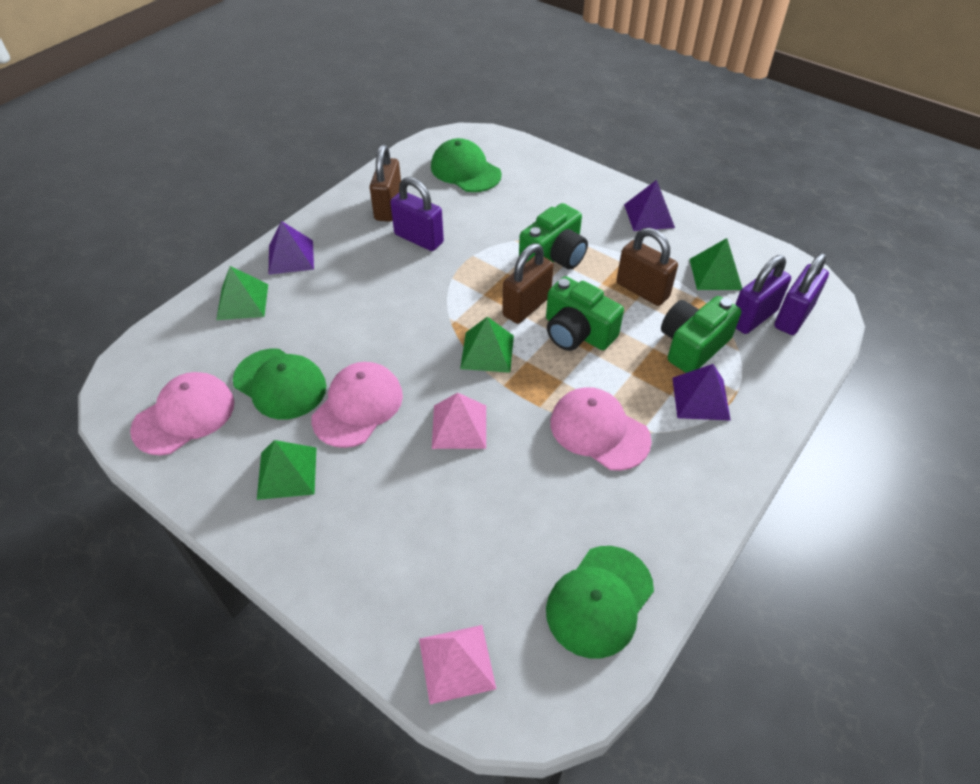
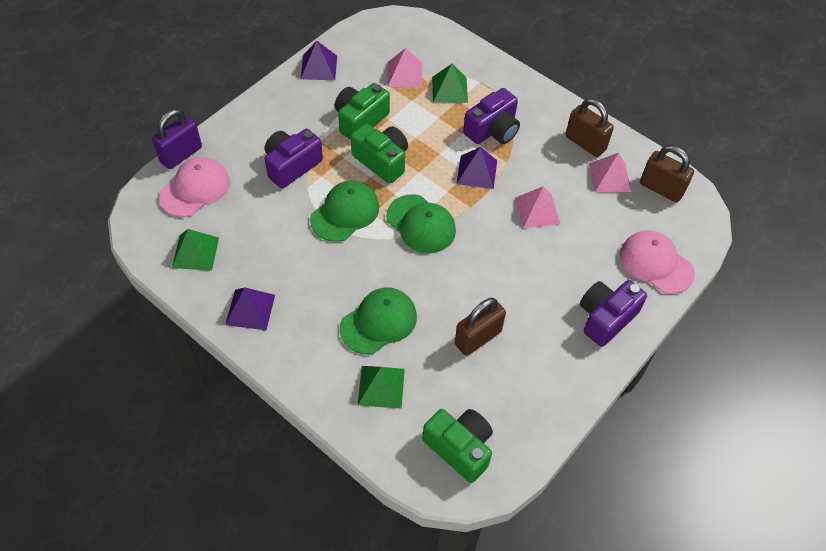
green pyramid: [216,266,268,320] [257,440,316,500] [460,317,514,373] [690,238,742,290] = 4 -> [172,229,219,271] [358,366,405,409] [432,64,468,103] = 3
pink cap: [130,372,234,455] [311,362,403,448] [550,387,652,471] = 3 -> [159,157,230,217] [620,230,695,294] = 2
pink pyramid: [419,625,496,704] [432,393,486,449] = 2 -> [388,48,422,87] [515,187,560,228] [589,153,632,193] = 3
purple camera: none = 0 -> [264,129,323,188] [463,88,520,144] [580,280,647,347] = 3
purple padlock: [390,177,444,251] [735,255,791,334] [774,253,829,335] = 3 -> [152,109,202,169] = 1

